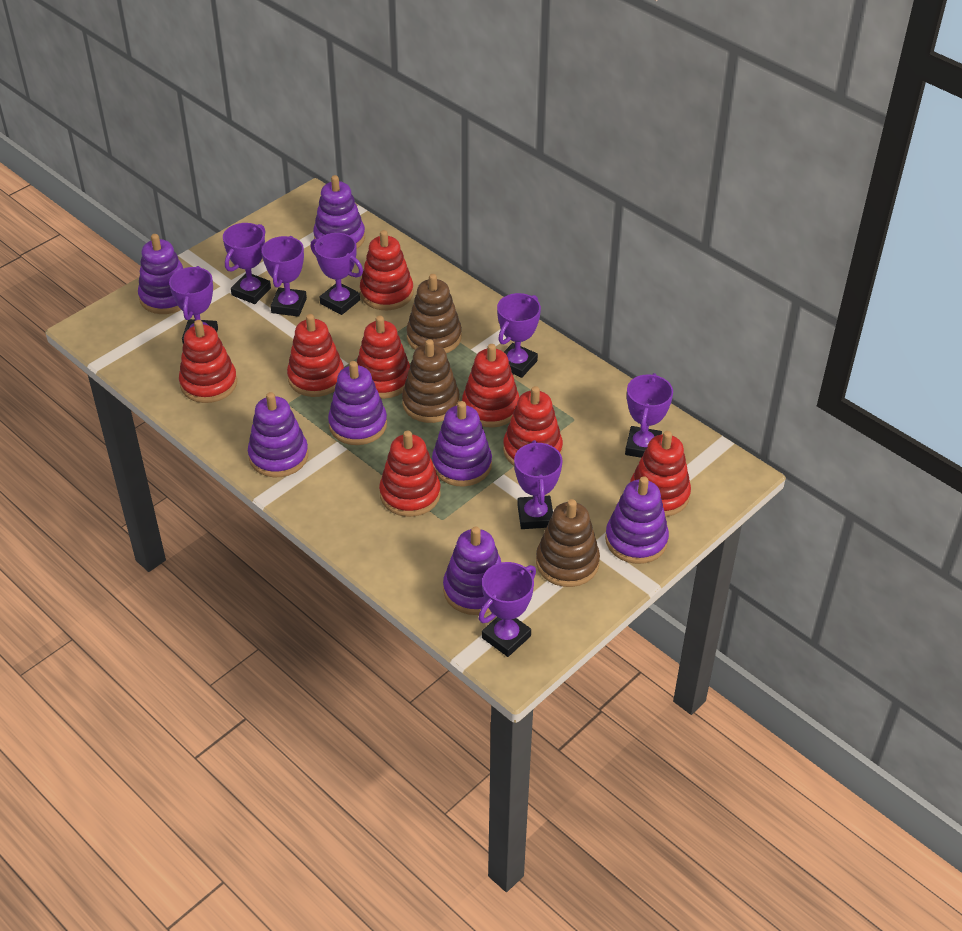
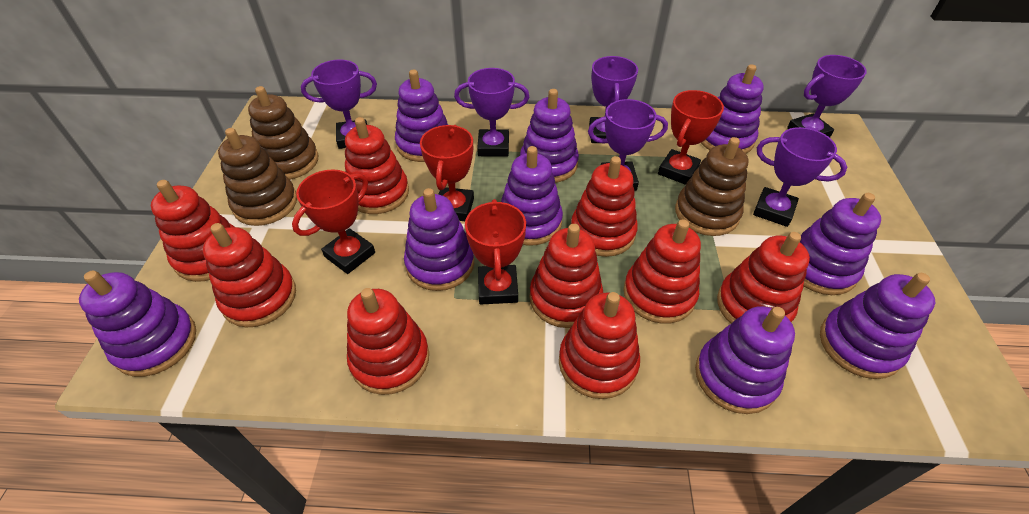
purple stacking toy: [138,234,183,314] [248,392,308,477] [313,175,365,248] [328,361,387,445] [432,401,492,487] [443,526,502,615] [605,476,669,564] = 7 -> [79,271,196,377] [395,70,448,162] [404,188,474,291] [501,146,563,246] [520,89,579,183] [695,306,795,414] [701,64,764,153] [800,193,881,295] [820,273,935,379] = 9
purple trophy: [169,266,218,343] [223,223,271,304] [262,236,307,317] [310,233,363,315] [479,562,536,657] [497,293,541,378] [514,440,562,529] [625,373,673,458] = 8 -> [301,59,377,149] [454,68,529,157] [588,99,668,191] [589,56,638,143] [753,127,847,227] [787,55,867,137] = 6
red stacking toy: [179,320,237,403] [287,314,344,397] [357,316,410,399] [360,230,414,310] [379,430,441,517] [462,344,519,428] [503,386,563,466] [630,431,691,517] = 8 -> [151,180,234,282] [203,223,296,328] [345,117,409,214] [347,288,429,395] [529,224,603,328] [559,292,640,399] [571,156,638,257] [623,219,701,324] [717,232,810,324] = 9
red trophy: none = 0 -> [292,169,375,274] [420,125,474,221] [465,199,526,304] [658,90,724,185] = 4

